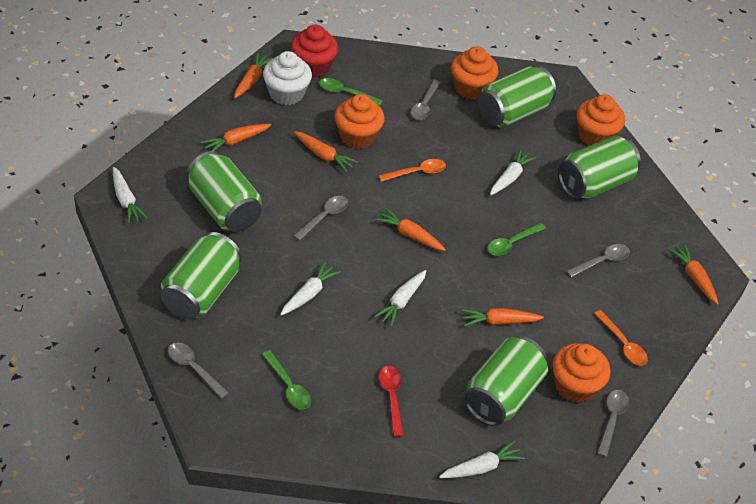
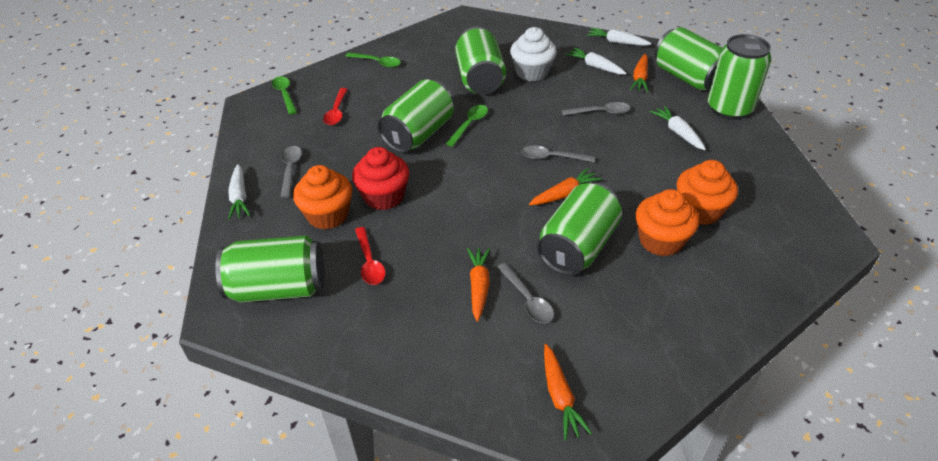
green can: [161,232,242,320] [186,151,262,232] [464,336,548,426] [478,66,556,128] [558,136,641,199] = 5 -> [215,235,324,303] [377,79,454,153] [455,27,506,94] [537,183,622,276] [655,27,722,91] [708,34,771,120] = 6
grey spoon: [168,343,229,399] [293,196,348,241] [411,80,441,120] [566,244,630,277] [597,390,629,457] = 5 -> [281,146,302,198] [497,263,554,323] [521,146,595,162] [562,102,630,115] = 4
orange carrot: [201,124,271,151] [234,53,274,98] [294,131,358,172] [375,208,446,251] [461,308,544,327] [668,244,719,305] = 6 -> [467,248,490,322] [529,168,602,205] [544,344,592,440] [630,54,648,92] = 4
orange cupcake: [335,94,385,149] [451,47,498,100] [552,343,610,403] [577,94,625,146] = 4 -> [293,165,352,230] [636,189,699,256] [677,160,738,225] = 3
orange spoon: [379,159,446,182] [594,310,648,366] = 2 -> none = 0
red spoon: [379,366,404,437] = 1 -> [323,88,348,125] [355,227,386,285] = 2
white carrot: [113,167,148,224] [280,261,341,316] [374,270,426,327] [439,440,525,478] [490,149,536,195] = 5 -> [228,164,250,220] [565,47,627,75] [587,28,651,46] [650,106,706,150] = 4

